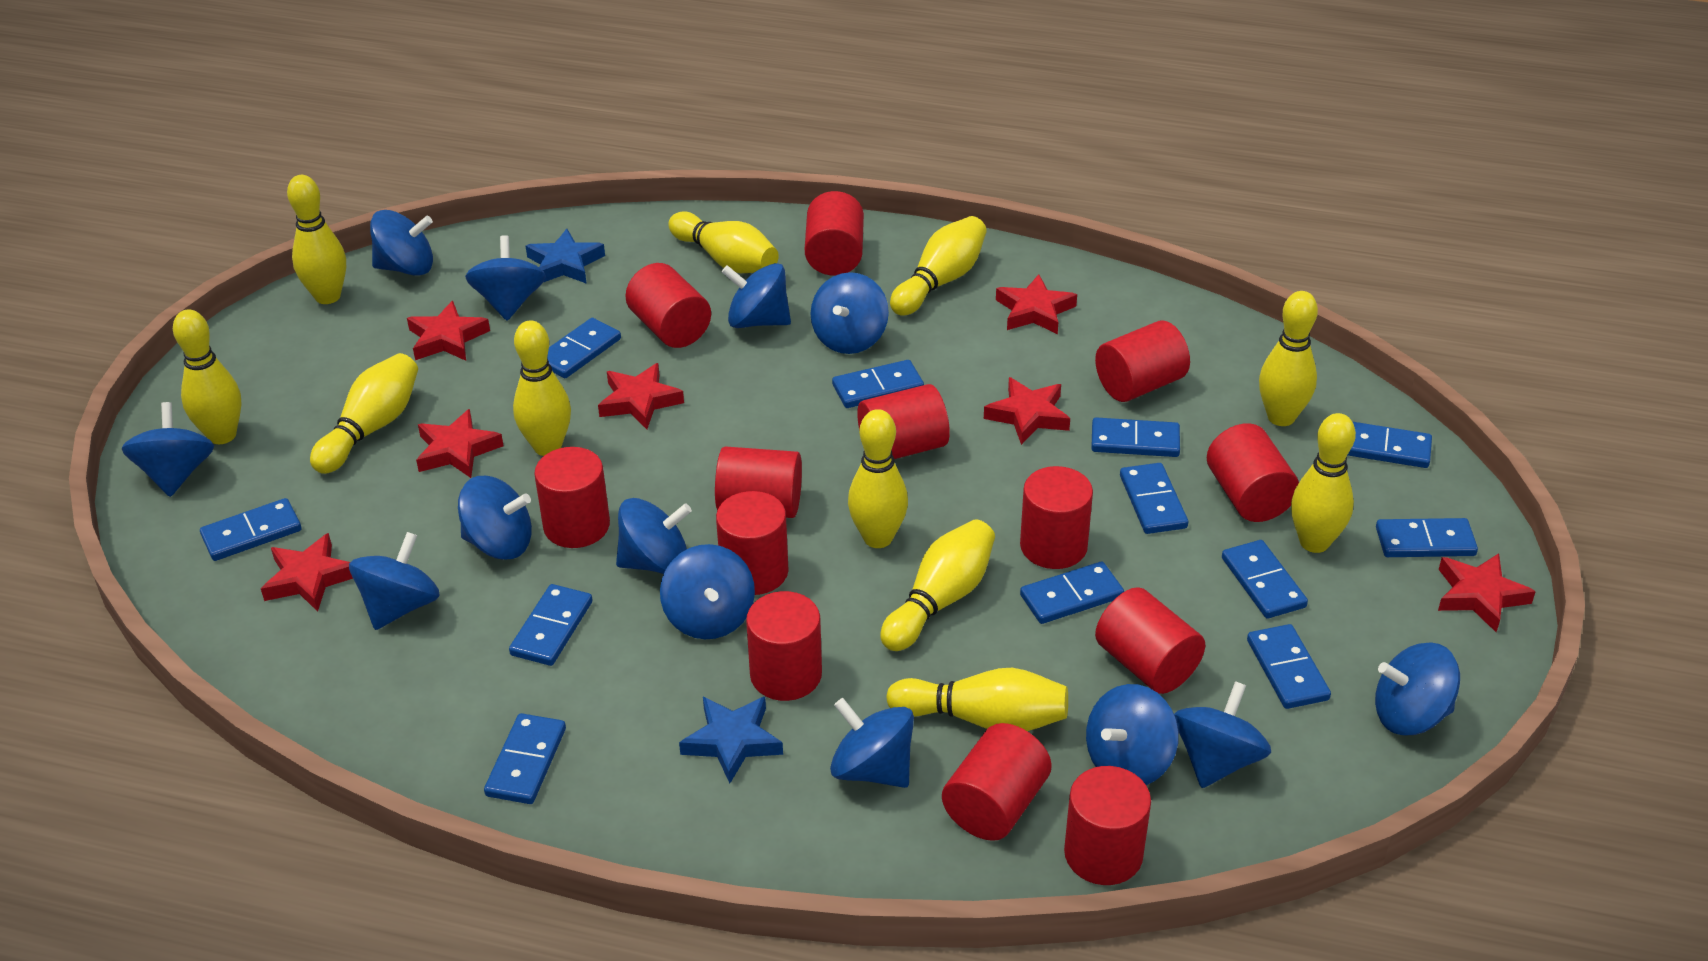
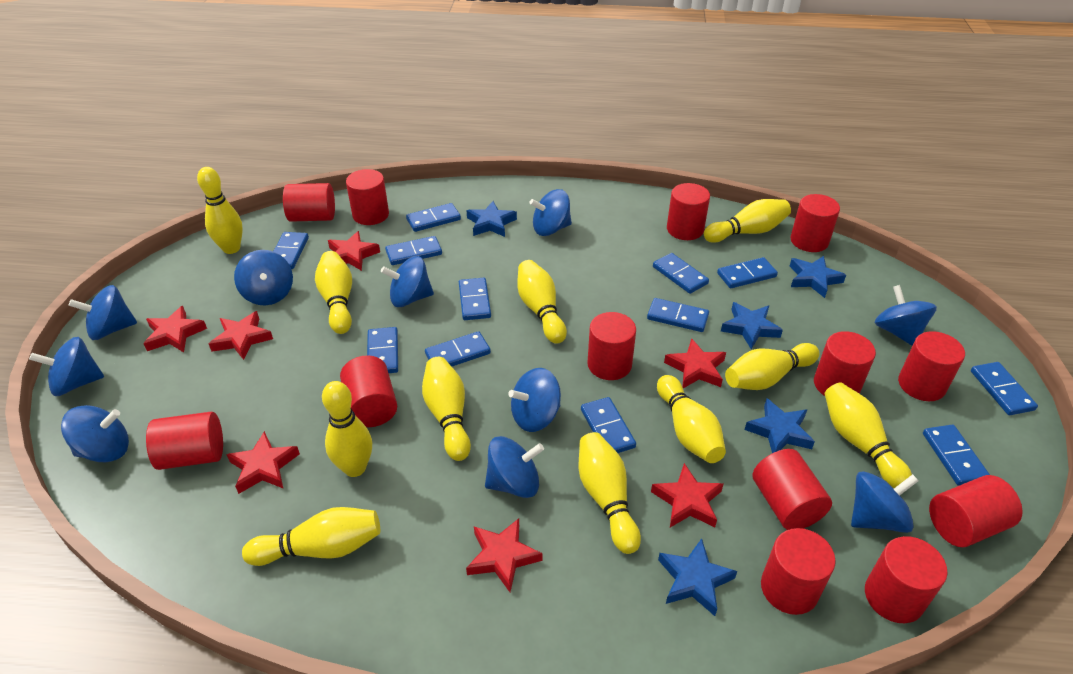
blue spinning top: [122,402,214,497] [349,532,440,630] [370,210,433,276] [458,476,532,560] [465,235,546,320] [616,498,692,574] [660,544,755,639] [722,263,791,328] [811,272,889,354] [830,698,914,788] [1086,684,1179,785] [1174,681,1271,788] [1375,642,1460,735] = 13 -> [29,337,104,396] [61,405,129,462] [69,285,137,340] [234,250,293,305] [381,256,434,307] [485,436,544,498] [508,368,561,432] [529,189,572,236] [851,471,919,533] [875,285,937,346] = 10
blue star: [526,229,605,284] [679,697,783,784] = 2 -> [466,201,517,237] [658,538,738,616] [721,302,783,349] [744,398,815,453] [790,256,846,298] = 5

